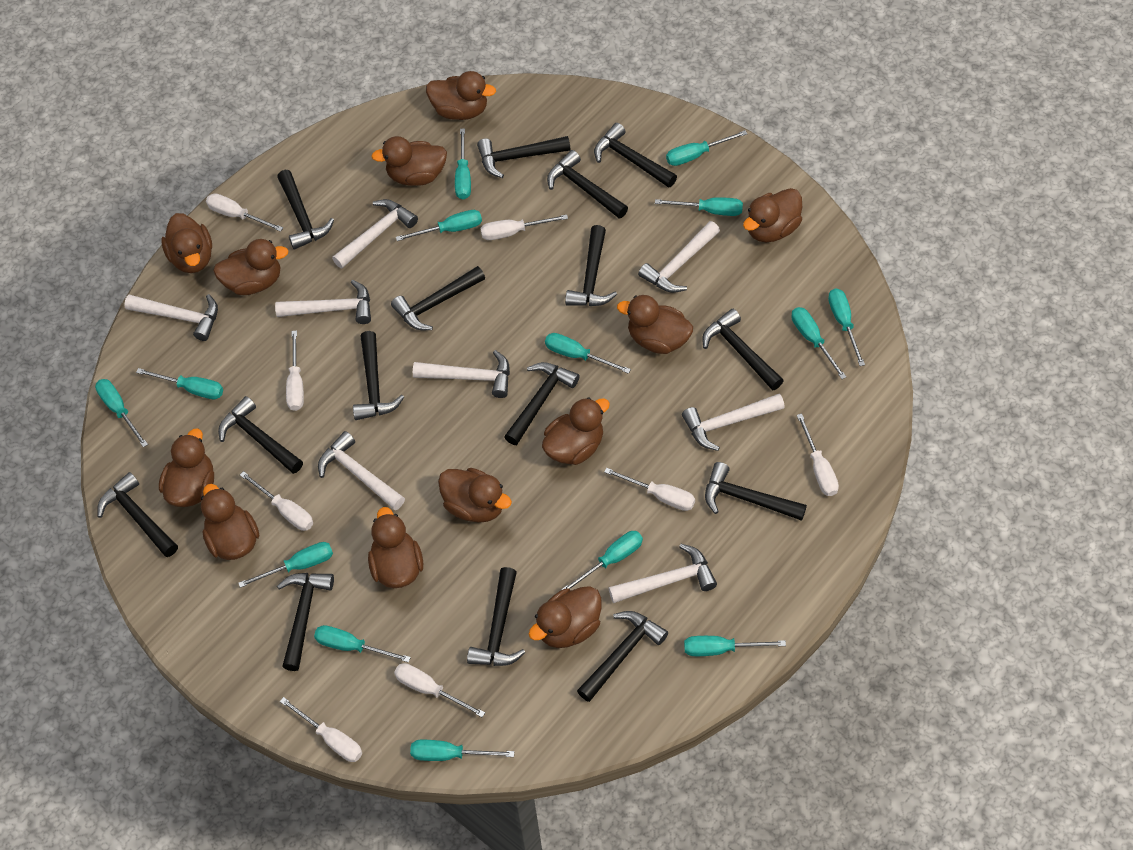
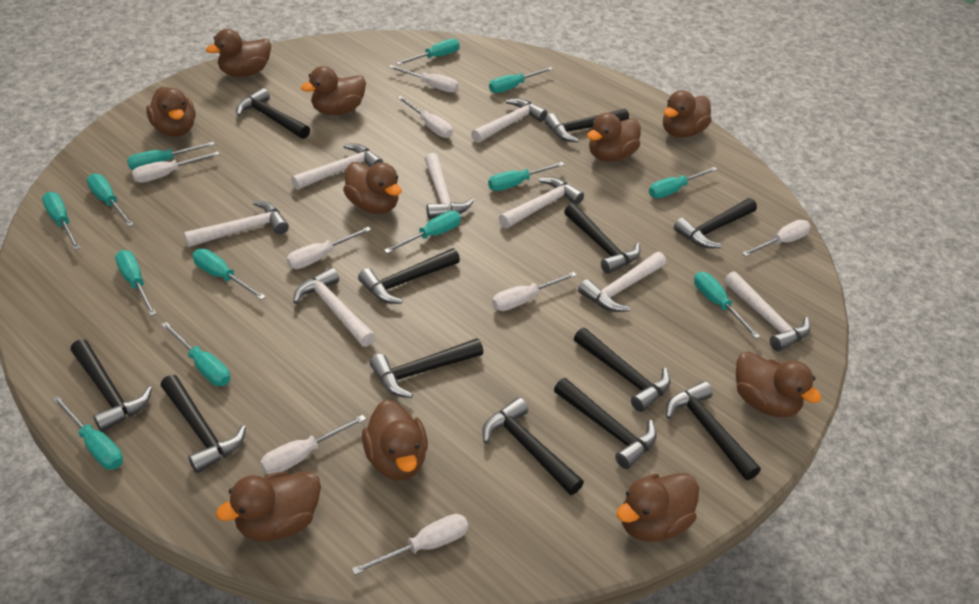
black hammer: [97,472,178,557] [218,396,303,474] [277,170,334,250] [277,573,334,671] [353,331,404,420] [391,266,485,330] [467,567,525,666] [477,136,570,178] [504,362,579,445] [547,150,628,219] [565,225,617,306] [577,611,668,702] [594,123,677,188] [702,309,784,391] [705,462,807,521] = 15 -> [70,339,152,432] [160,375,246,473] [236,88,310,139] [358,248,460,304] [369,338,483,398] [483,397,584,495] [544,109,629,142] [554,378,657,469] [564,203,640,274] [574,328,670,412] [666,381,761,480] [674,198,757,248] = 12
brown duck: [159,428,214,507] [161,213,212,273] [201,484,259,560] [213,239,288,295] [368,507,423,588] [371,136,447,186] [426,71,496,120] [438,468,512,523] [529,586,601,648] [542,397,610,465] [617,295,693,354] [743,188,802,242] = 12 -> [146,86,195,137] [206,29,271,77] [216,471,321,542] [301,66,366,115] [343,162,402,214] [362,400,428,480] [587,113,641,162] [617,473,699,542] [663,90,712,138] [736,351,822,417] = 10
turquoise screwdriver: [95,379,148,448] [136,368,223,399] [238,542,333,588] [314,625,411,663] [396,210,482,241] [410,740,514,761] [455,128,471,199] [545,333,631,374] [561,531,643,590] [655,197,743,216] [666,130,747,166] [684,636,786,656] [791,307,846,379] [828,289,865,366] = 14 -> [42,192,80,250] [52,396,123,469] [87,174,134,227] [115,250,156,316] [127,142,215,170] [161,322,230,386] [193,249,266,300] [384,211,461,253] [396,39,460,65] [488,162,565,191] [489,67,553,93] [649,167,717,198] [694,272,761,339] = 13

